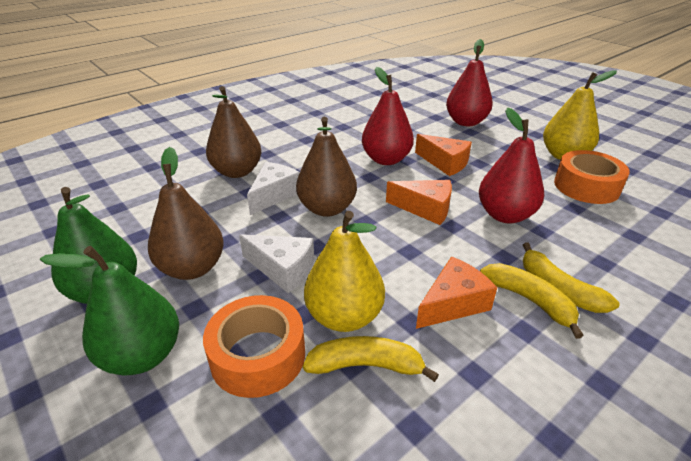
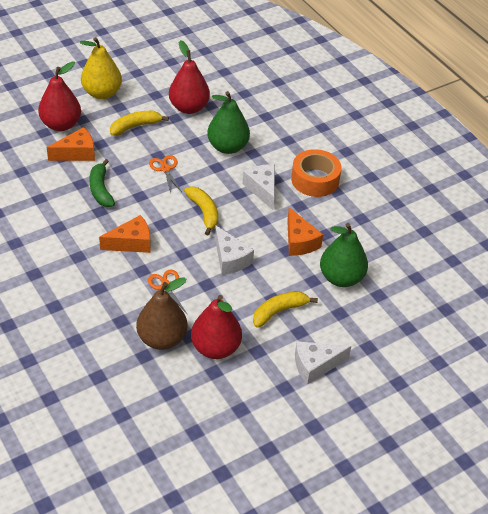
brown pear: [148,147,224,280] [206,86,261,178] [296,116,357,217] = 3 -> [136,277,187,350] = 1
green banana: none = 0 -> [89,159,115,207] = 1
orange scissors: none = 0 -> [148,270,187,314] [149,155,182,193] = 2
orange tape: [203,295,305,398] [554,150,630,204] = 2 -> [291,149,342,197] = 1
white cheese: [239,234,314,293] [247,162,300,215] = 2 -> [215,225,254,275] [242,164,275,210] [295,341,351,385] = 3
yellow pear: [304,211,385,332] [543,70,617,160] = 2 -> [80,37,122,99] = 1

